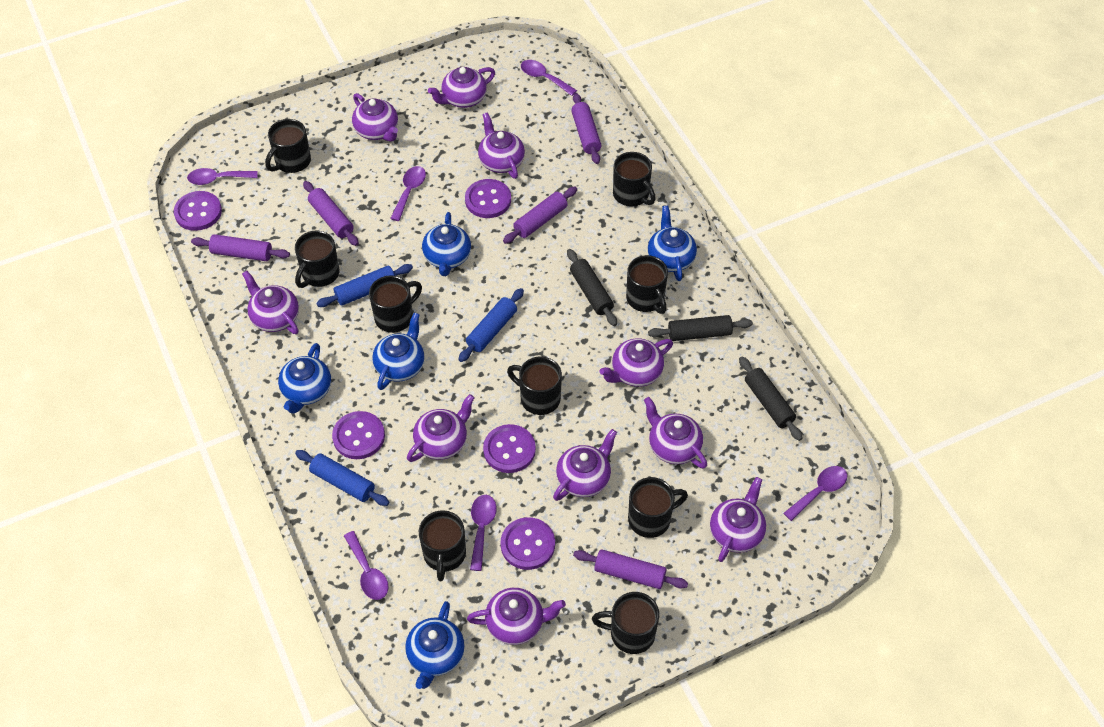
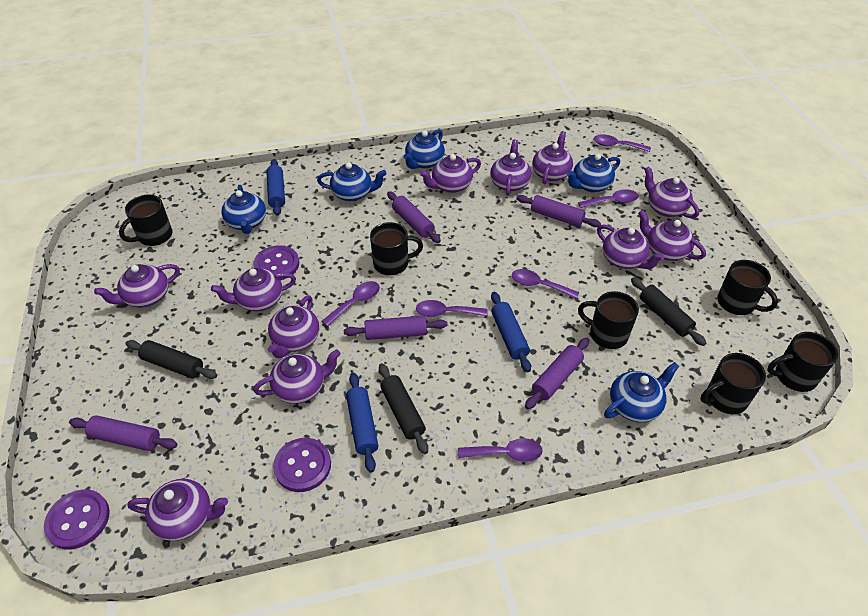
black mug: [265,119,311,173] [295,231,340,288] [369,275,422,333] [419,510,466,581] [507,357,562,415] [592,592,659,654] [613,152,656,207] [626,255,668,314] [628,477,688,538] = 9 -> [119,195,172,246] [370,222,423,275] [578,291,639,349] [700,353,766,414] [717,260,778,315] [767,332,838,392] = 6
purple button: [174,191,222,231] [332,411,385,459] [465,179,511,218] [483,424,536,473] [501,517,555,570] = 5 -> [44,489,110,549] [254,245,299,280] [273,438,331,492] = 3
purple teapot: [242,271,299,334] [352,93,398,142] [407,394,475,462] [428,67,495,108] [467,588,566,645] [478,112,525,179] [553,429,617,501] [599,338,673,387] [644,397,707,469] [710,477,766,562] = 10 -> [94,264,180,308] [128,479,228,541] [211,268,296,311] [253,349,341,404] [268,295,320,358] [420,154,481,193] [490,139,531,196] [532,131,573,184] [597,224,664,269] [638,210,706,261] [644,166,699,219] = 11

